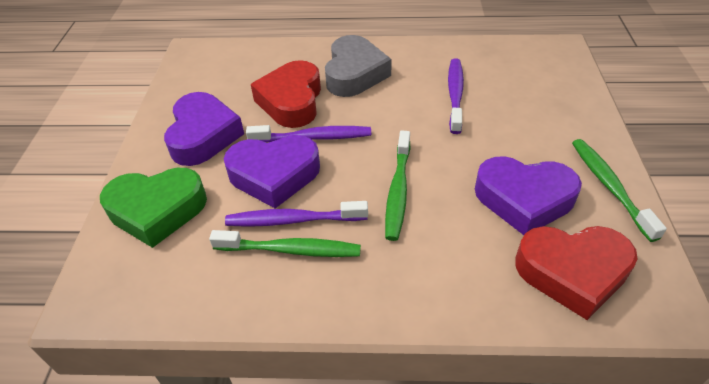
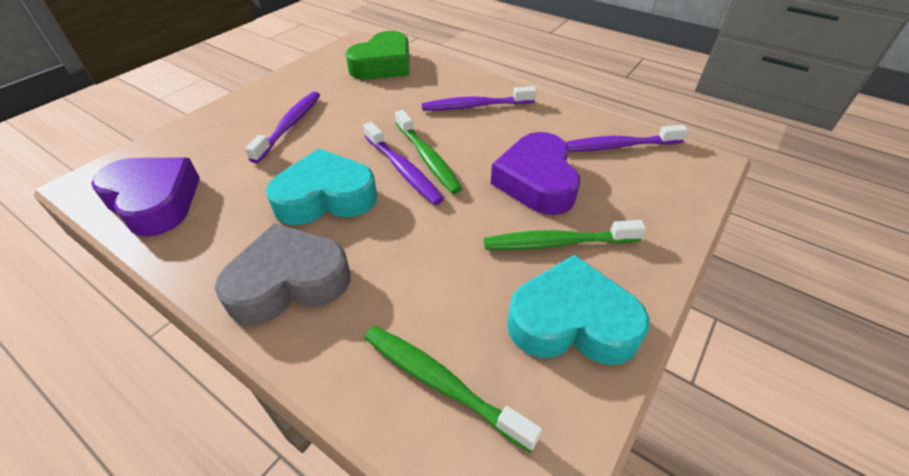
purple heart: [164,92,244,166] [224,135,320,208] [475,156,582,235] = 3 -> [91,157,200,236] [491,132,580,215] = 2
purple toothbrush: [225,201,368,227] [246,125,371,143] [448,58,464,134] = 3 -> [245,92,320,163] [363,122,444,205] [422,86,537,111] [565,125,688,152] = 4
red heart: [251,60,321,128] [515,226,638,320] = 2 -> none = 0
turquoise heart: none = 0 -> [266,149,377,225] [507,255,649,365] = 2

